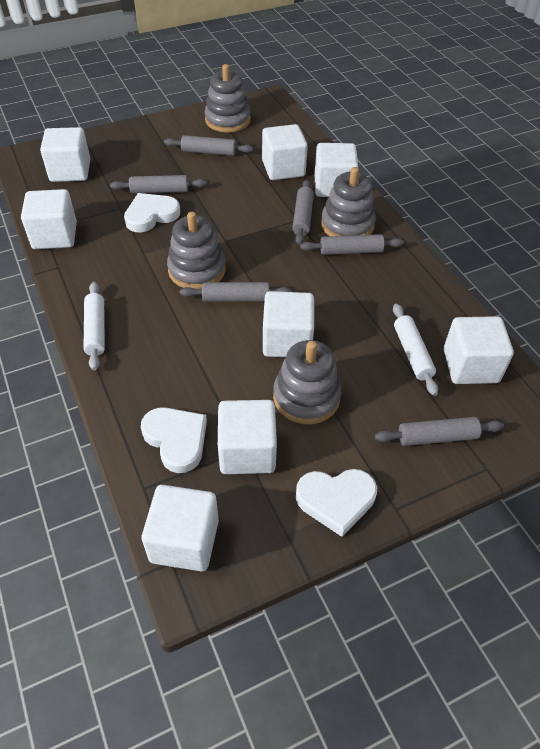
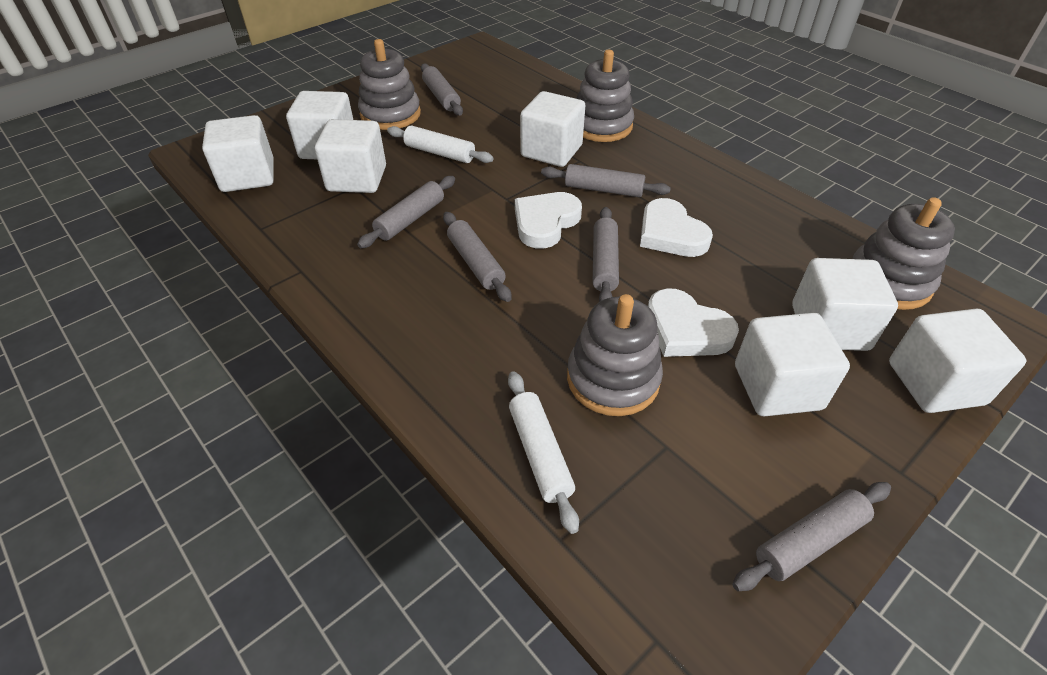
white cube: [21,189,77,249] [40,127,90,182] [142,485,219,571] [218,400,277,474] [262,124,308,180] [263,291,314,357] [314,143,358,197] [444,316,514,384] = 8 -> [202,115,274,192] [286,91,353,159] [315,119,386,193] [520,91,585,167] [735,313,850,417] [792,258,898,351] [889,308,1026,413] = 7

